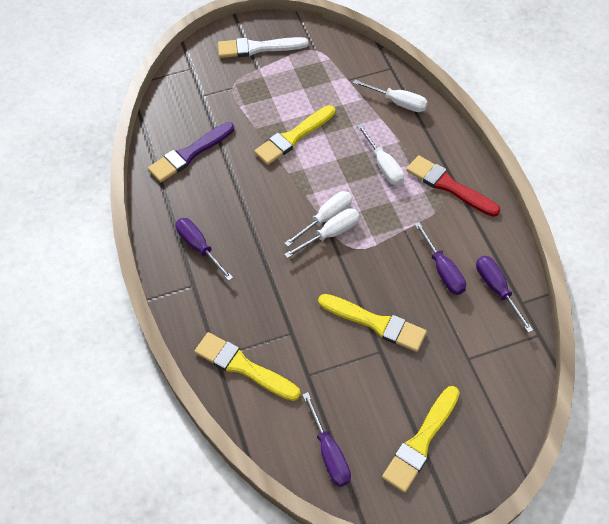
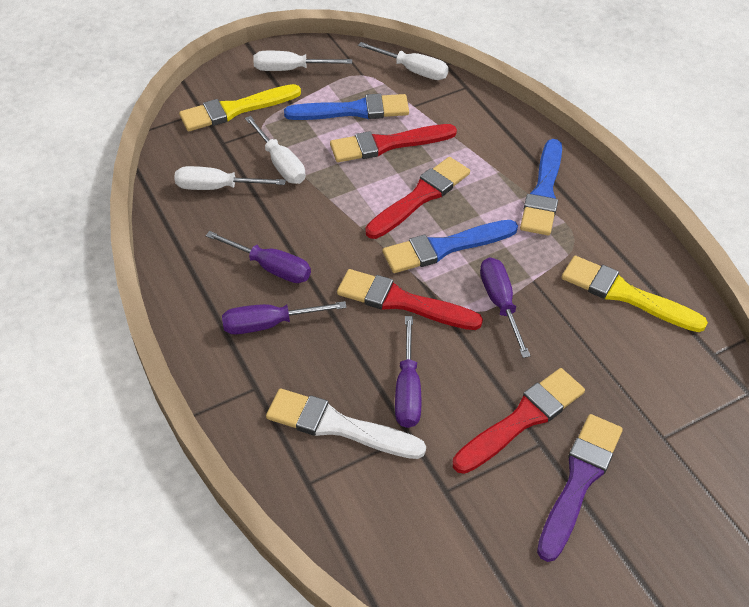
blue brush: none = 0 -> [284,94,409,120] [383,220,518,273] [520,139,562,235] = 3
red brush: [406,155,500,217] = 1 -> [330,124,457,162] [337,269,483,330] [365,157,470,239] [453,368,585,474] = 4
yellow brush: [194,332,300,401] [254,105,335,165] [318,294,427,352] [382,386,460,493] = 4 -> [179,84,301,131] [562,256,708,332] = 2

